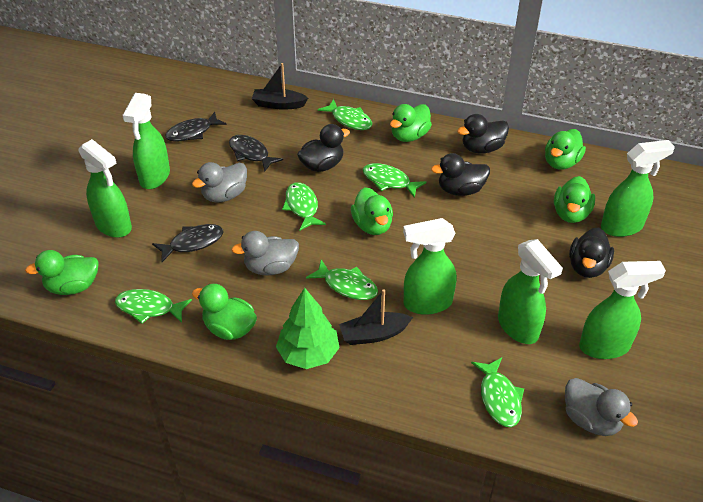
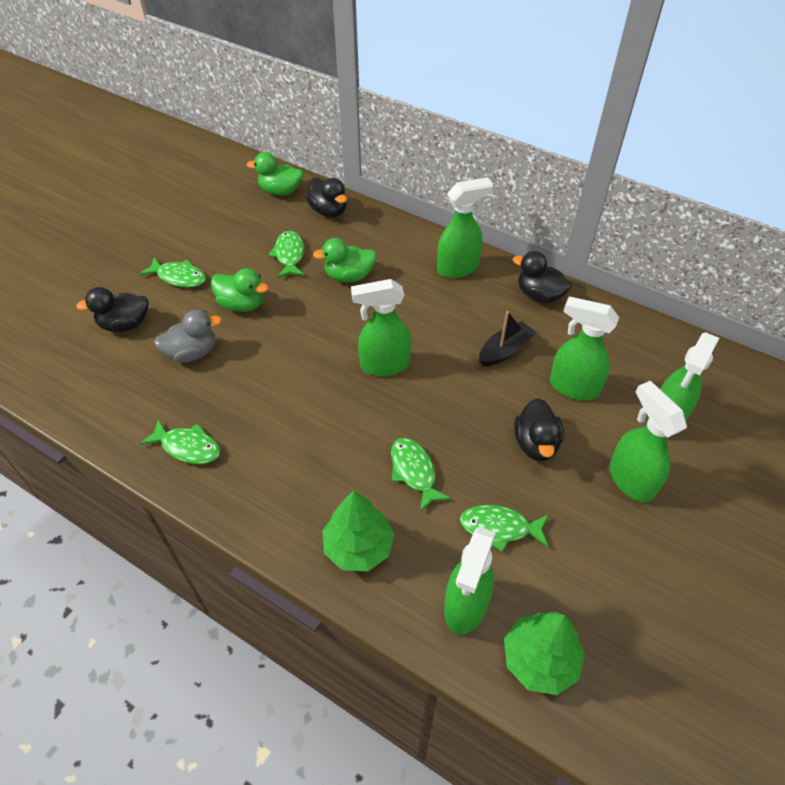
black boat: [252,63,308,110] [339,289,413,345] = 2 -> [479,311,536,366] = 1
black fish: [152,224,224,262] [165,112,227,142] [229,135,283,172] = 3 -> none = 0
green duck: [25,250,99,295] [192,284,257,340] [351,187,393,235] [390,104,432,142] [545,129,586,170] [554,176,595,223] = 6 -> [211,268,269,312] [247,152,303,195] [313,238,377,282] = 3
green fish: [115,289,192,324] [282,182,326,231] [306,259,378,300] [318,99,372,130] [363,163,427,198] [471,357,524,427] = 6 -> [139,257,206,288] [140,419,221,464] [268,231,304,278] [391,438,451,512] [460,505,549,552] = 5
green tree: [276,288,340,369] = 1 -> [322,491,394,571] [504,612,585,695] = 2
grey duck: [192,162,247,203] [231,231,299,276] [565,378,638,436] = 3 -> [154,310,222,363] = 1

